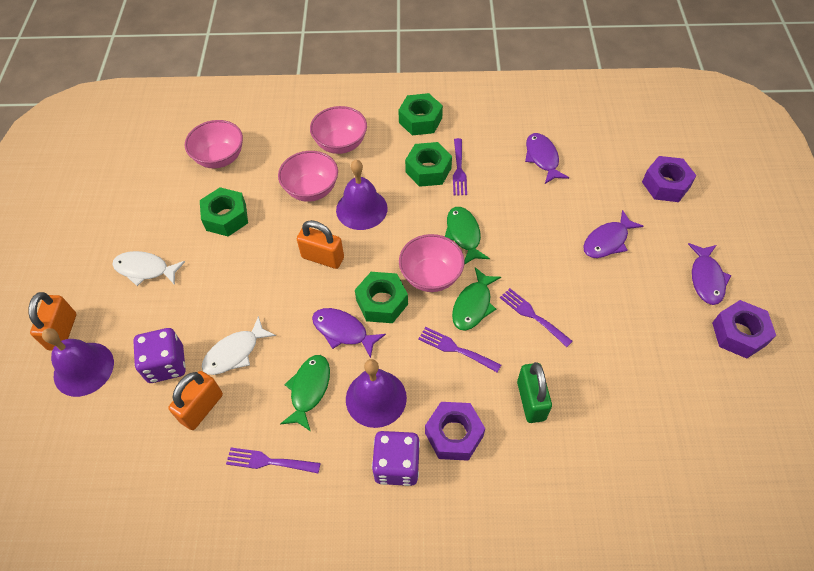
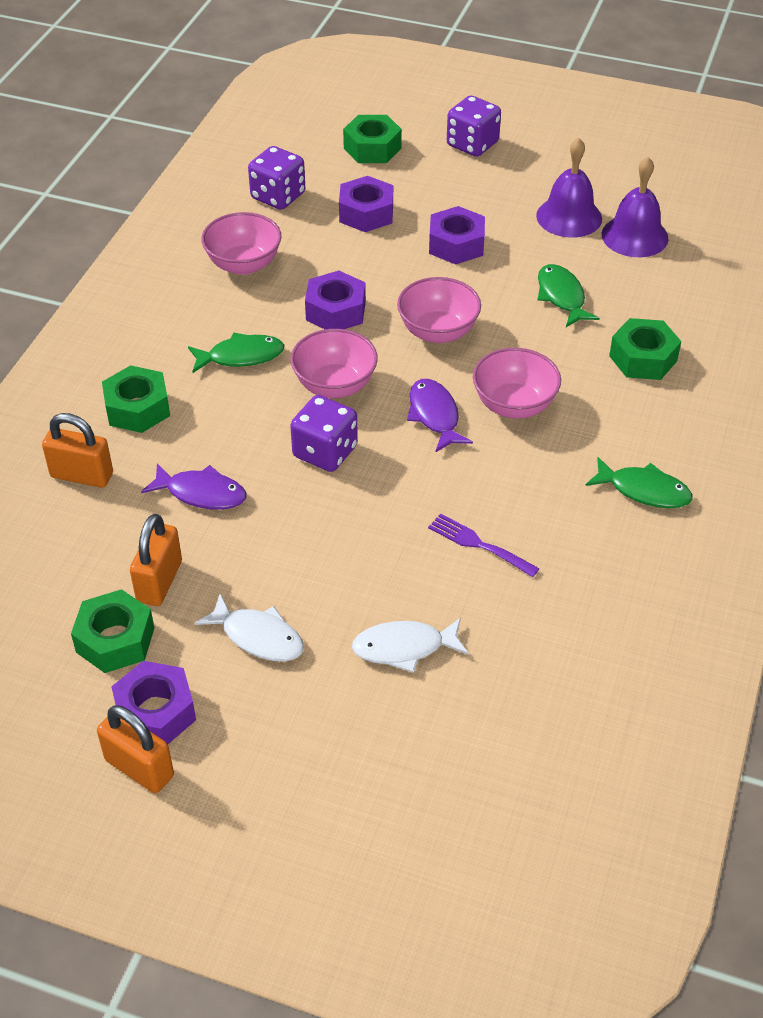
green padlock: [517,362,552,423] = 1 -> none = 0
purple bell: [42,328,114,397] [336,160,388,230] [346,359,407,428] = 3 -> [536,138,602,238] [602,157,669,257] = 2
purple dice: [133,328,186,383] [372,431,420,486] = 2 -> [248,146,305,210] [290,395,358,472] [447,95,501,157] = 3
purple fish: [312,308,386,358] [525,133,569,184] [583,210,644,258] [688,243,731,305] = 4 -> [141,463,247,510] [407,379,473,453] = 2
purple fork: [226,448,321,473] [418,327,501,373] [453,138,467,195] [500,288,573,347] = 4 -> [428,513,540,577] = 1
purple nut: [425,402,485,461] [642,156,697,202] [712,300,776,359] = 3 -> [111,661,196,744] [305,271,366,329] [339,176,393,232] [429,206,485,264] = 4

